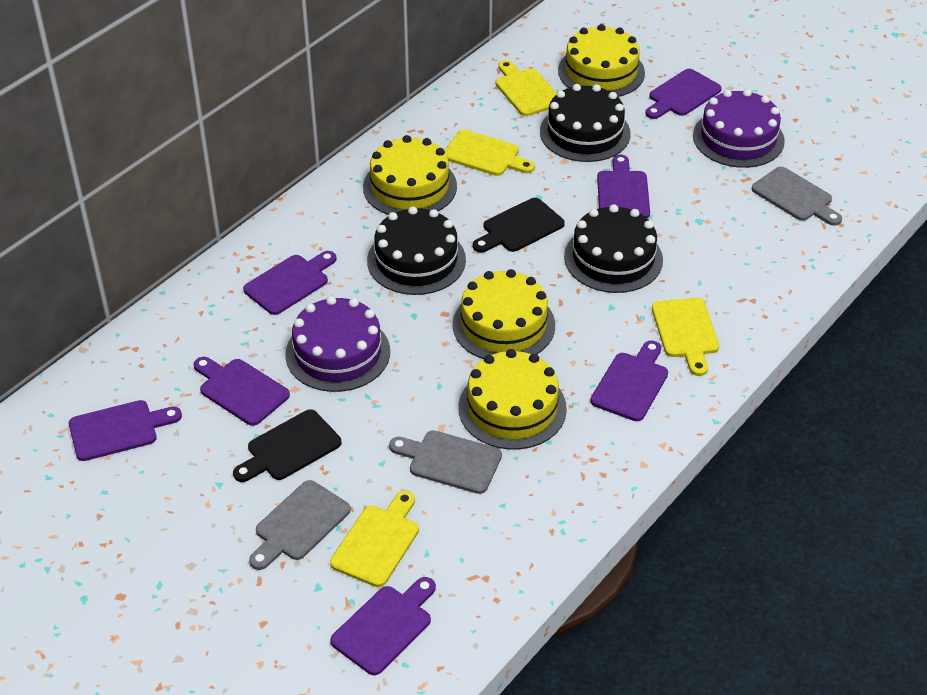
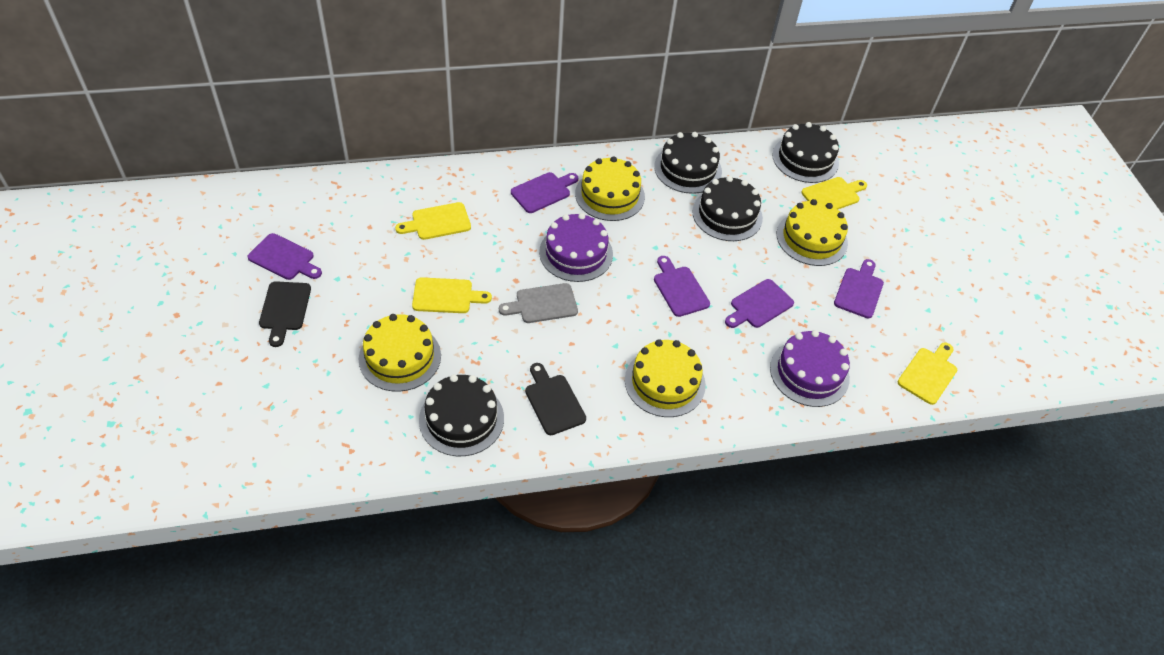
black cake: [367,206,466,295] [540,84,630,162] [564,204,663,293] = 3 -> [419,374,504,456] [654,132,722,194] [692,176,763,241] [772,122,839,183] = 4
grey cutting board: [249,480,351,570] [389,430,502,494] [752,167,842,226] = 3 -> [499,283,578,323] = 1
purple cutting board: [69,400,182,461] [193,357,290,426] [243,251,337,315] [330,577,436,675] [591,340,668,421] [597,155,650,218] [645,69,722,119] = 7 -> [248,233,322,280] [511,172,578,213] [654,256,710,317] [725,279,794,328] [834,259,884,318] = 5

